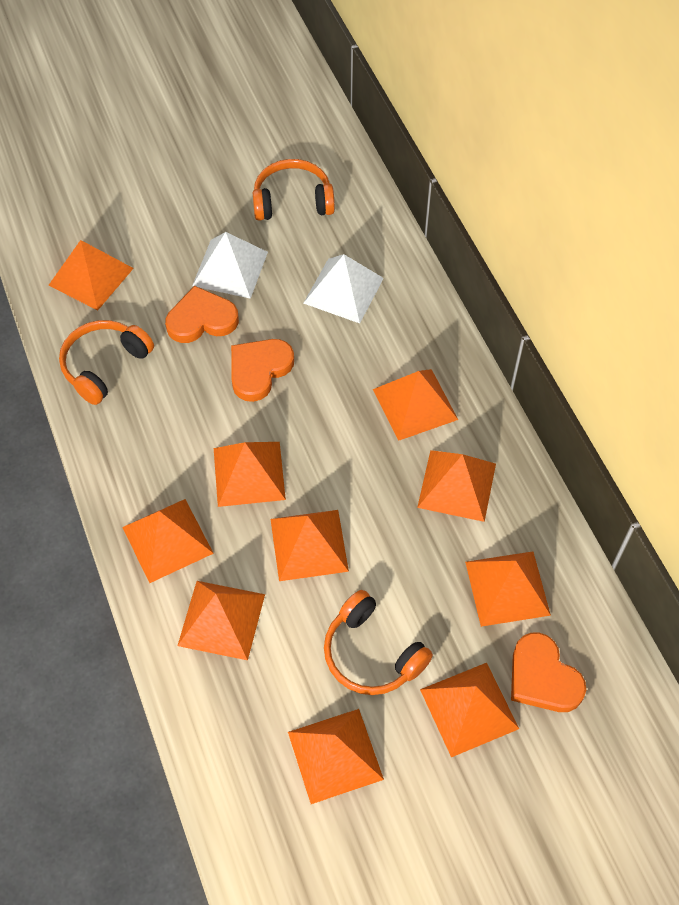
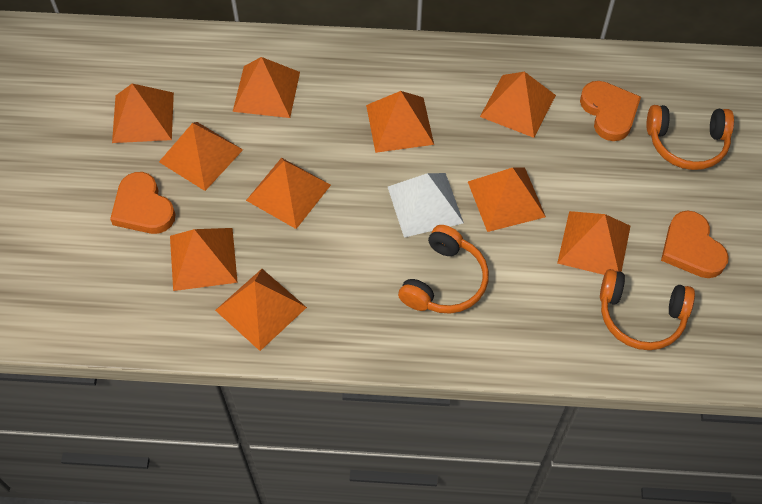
white pyramid: [192,232,268,299] [303,254,384,323] = 2 -> [388,173,464,238] = 1

